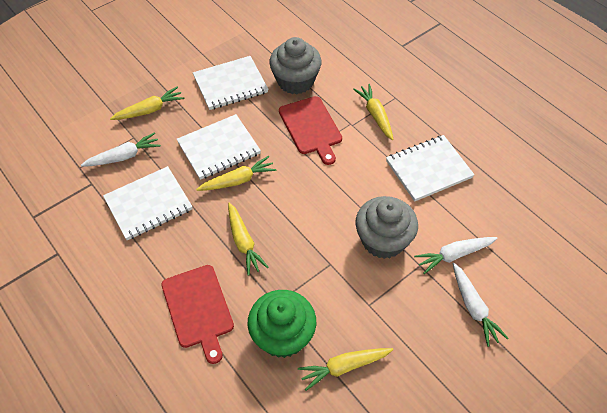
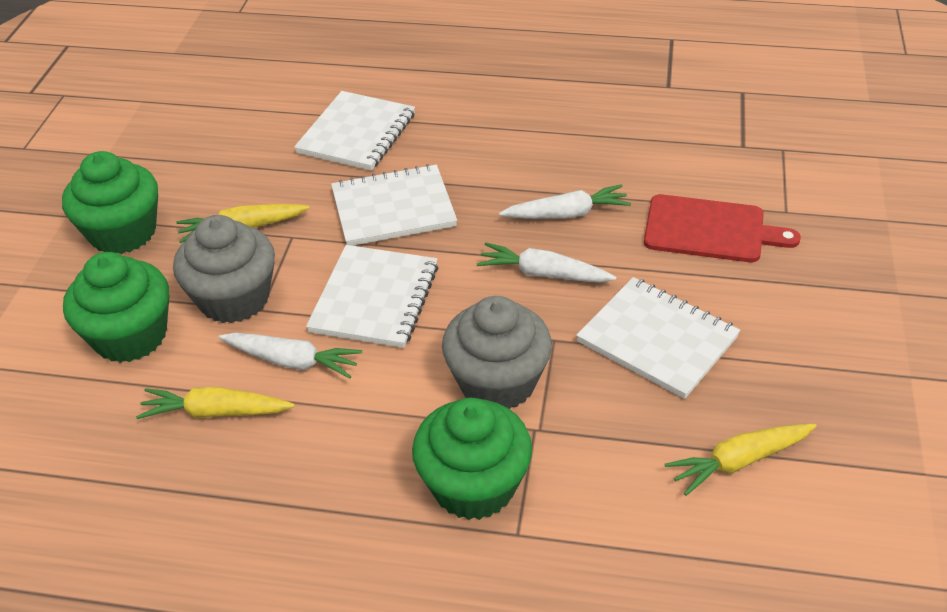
green cupcake: [248,290,316,358] = 1 -> [62,151,158,254] [63,252,170,363] [412,398,532,520] = 3
red cutting board: [161,265,234,364] [279,96,342,165] = 2 -> [644,194,801,262] = 1
yellow carrot: [110,87,184,120] [196,156,276,191] [228,203,269,276] [298,348,393,391] [353,84,393,140] = 5 -> [136,387,294,419] [176,204,309,243] [664,424,817,496] = 3

